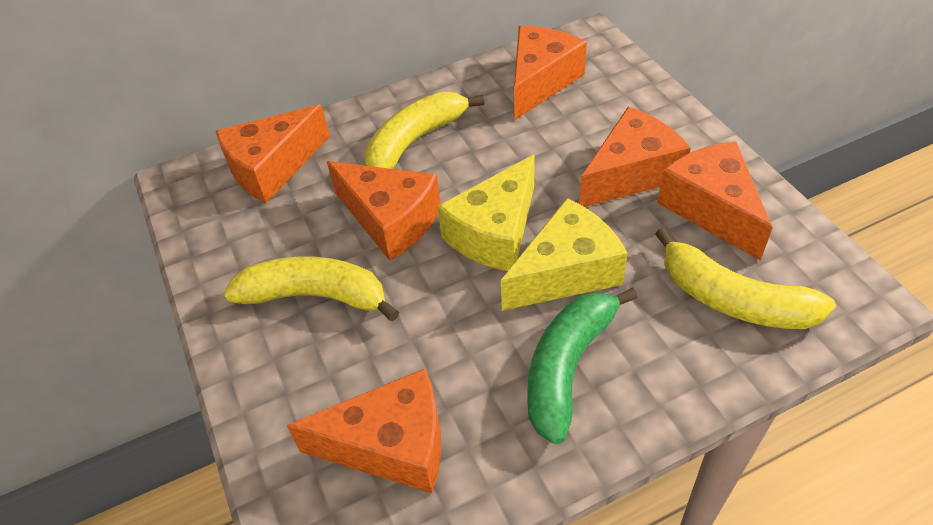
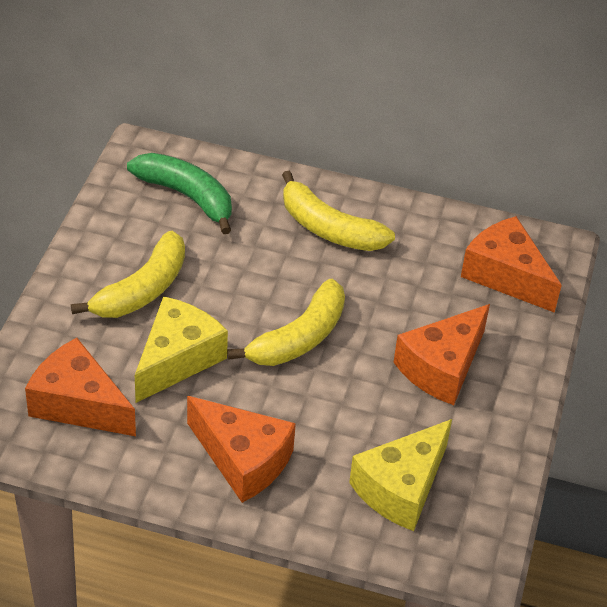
orange cheese: [216,105,330,203] [286,369,441,493] [327,161,441,261] [514,26,587,120] [579,107,691,207] [657,141,772,260] = 6 -> [25,338,136,436] [187,396,296,503] [393,304,490,405] [461,216,562,313] = 4

